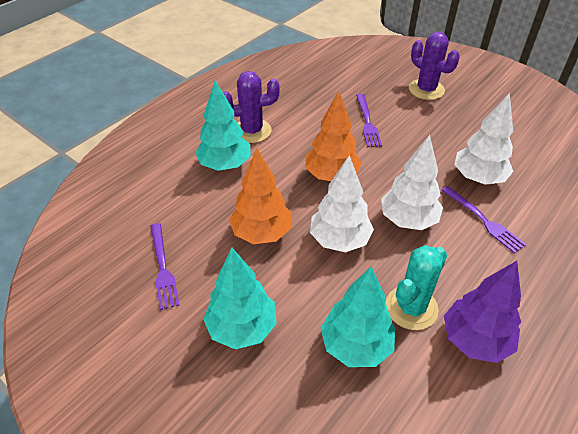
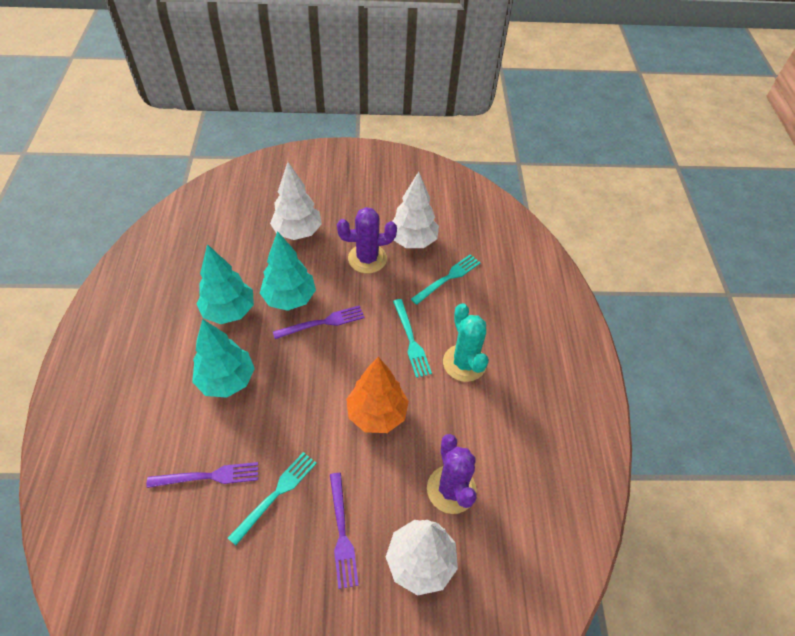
orange tree: [229,148,291,244] [305,91,362,181] = 2 -> [346,357,409,433] = 1
purple tree: [444,261,521,363] = 1 -> none = 0
turquoise fork: none = 0 -> [228,452,317,546] [393,299,432,378] [411,254,481,305] = 3

